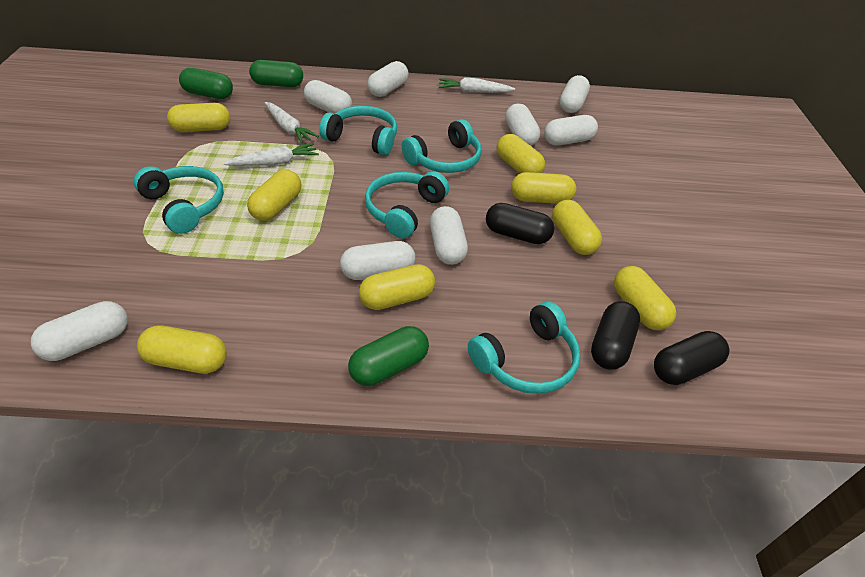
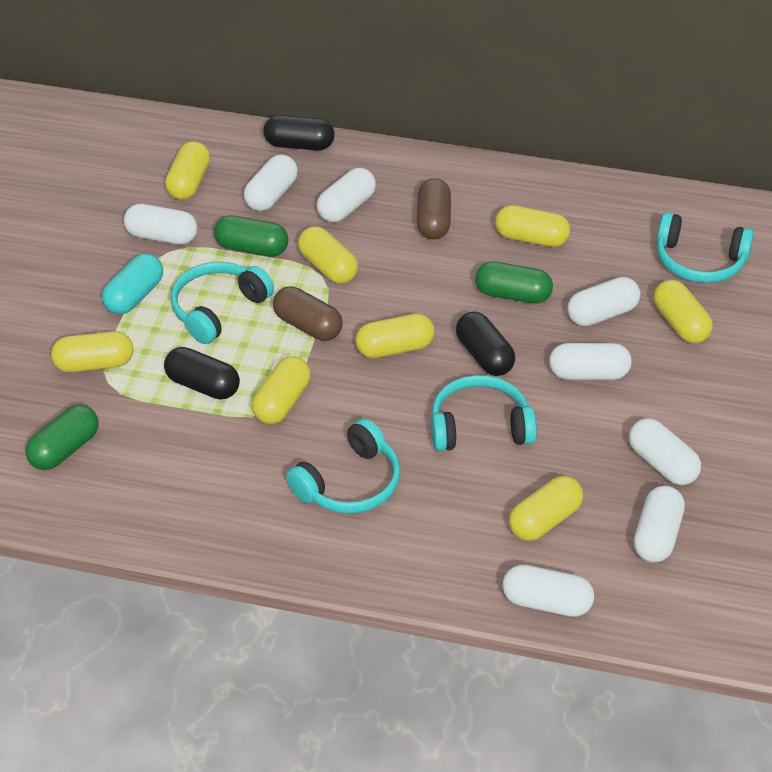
brown capsule: none = 0 -> [273,286,343,341] [417,178,451,239] = 2
turquoise capsule: none = 0 -> [102,253,163,314] = 1
turquoise headphones: [134,166,224,234] [319,106,397,155] [365,171,449,239] [402,119,481,173] [468,301,581,394] = 5 -> [171,262,274,344] [286,418,401,514] [431,375,537,451] [657,212,754,283] = 4
white carrot: [223,143,319,166] [265,102,319,144] [439,77,515,93] = 3 -> none = 0

